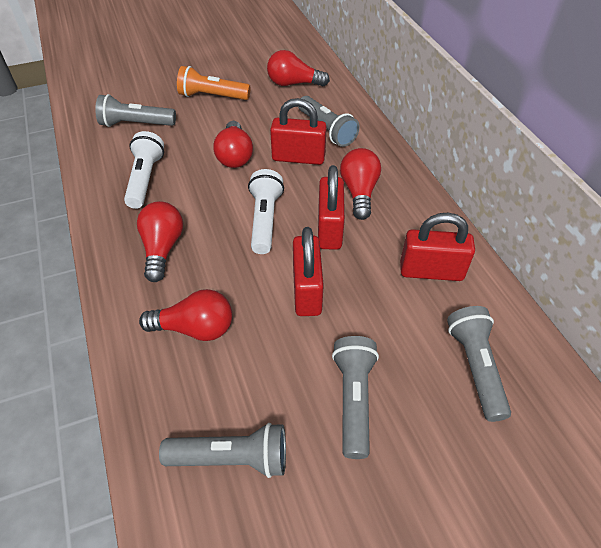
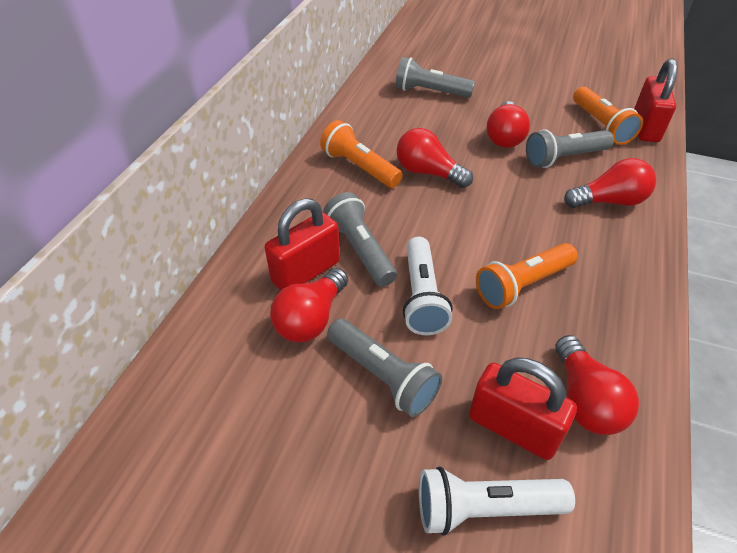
grey flashlight: [95,94,176,127] [159,423,286,478] [298,96,360,147] [332,336,379,459] [447,306,511,422] = 5 -> [323,192,397,287] [327,319,442,417] [395,57,475,98] [526,129,614,168] = 4
orange flashlight: [177,66,250,100] = 1 -> [320,120,403,188] [476,243,578,309] [573,87,643,145] = 3
red padlock: [270,98,327,165] [293,227,324,316] [318,165,345,250] [400,213,475,281] = 4 -> [265,198,340,290] [469,357,577,460] [634,59,678,142] = 3

